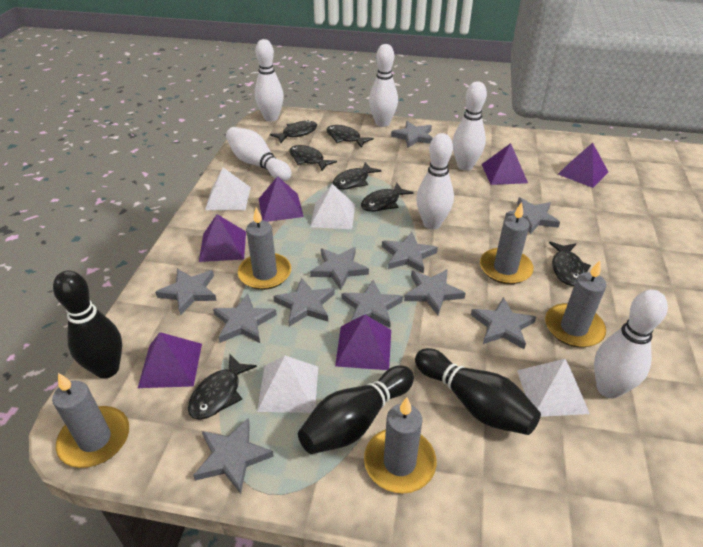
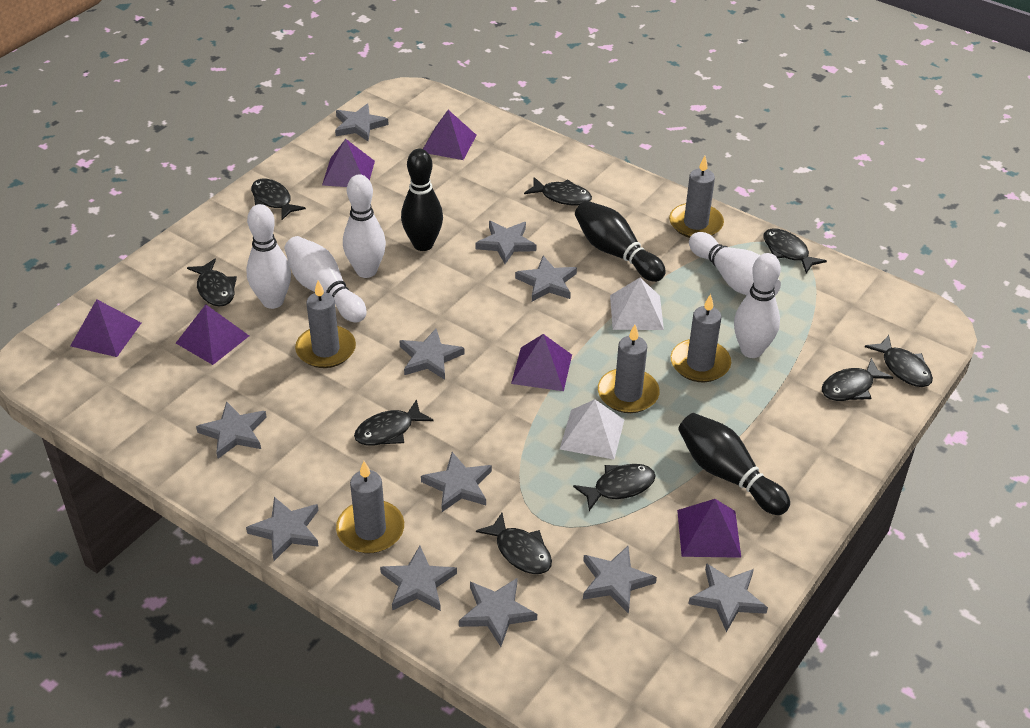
black fish: [188,354,257,420] [270,120,317,143] [289,145,337,171] [326,125,374,148] [332,162,382,190] [361,183,413,212] [549,241,591,286] = 7 -> [187,259,237,307] [251,179,306,220] [354,399,433,446] [476,513,552,574] [524,177,592,206] [573,464,656,511] [763,228,827,273] [822,358,893,401] [865,335,933,387] = 9
white bowling pin: [226,127,292,181] [255,39,284,122] [369,44,398,127] [416,133,454,229] [452,81,487,171] [594,290,668,399] = 6 -> [246,204,291,309] [284,236,367,323] [343,174,386,278] [689,232,781,296] [734,253,781,358] = 5
white pyramid: [205,168,251,210] [257,356,318,413] [310,184,355,229] [517,359,590,417] = 4 -> [560,399,624,459] [610,278,664,330] = 2

